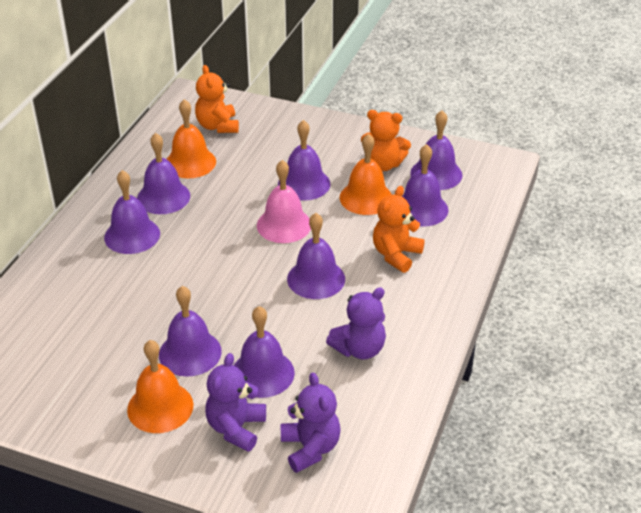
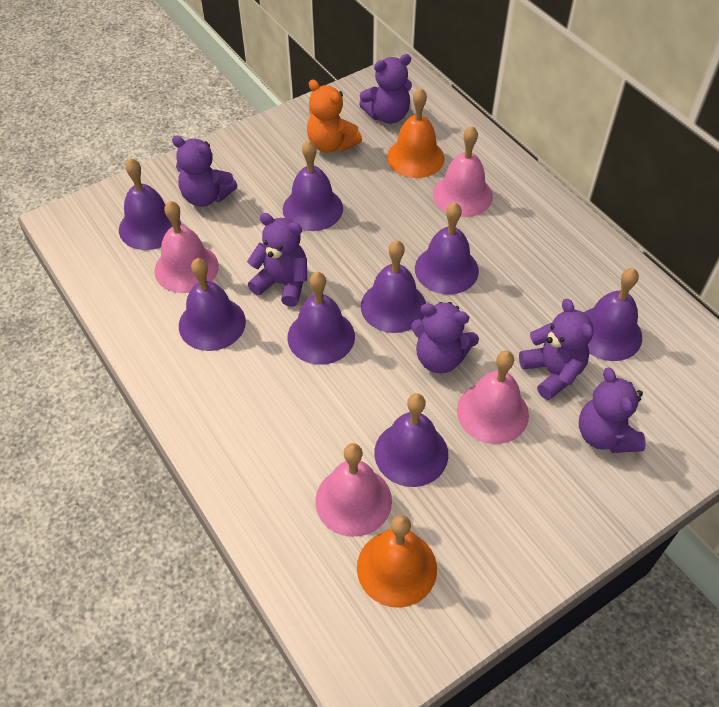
orange bell: [127,340,193,433] [167,99,216,179] [340,133,392,215] = 3 -> [357,515,437,608] [387,88,445,178] = 2
orange teddy bear: [195,65,239,133] [361,110,411,171] [373,186,425,273] = 3 -> [307,79,362,153] = 1
pink bell: [257,160,311,243] = 1 -> [154,201,219,293] [315,443,392,537] [433,126,493,217] [457,351,529,444] = 4
purple teddy bear: [205,353,266,452] [281,372,341,473] [326,287,386,360] = 3 -> [172,135,237,207] [247,213,307,307] [359,54,412,124] [411,302,479,373] [519,299,594,400] [579,368,646,453] = 6

